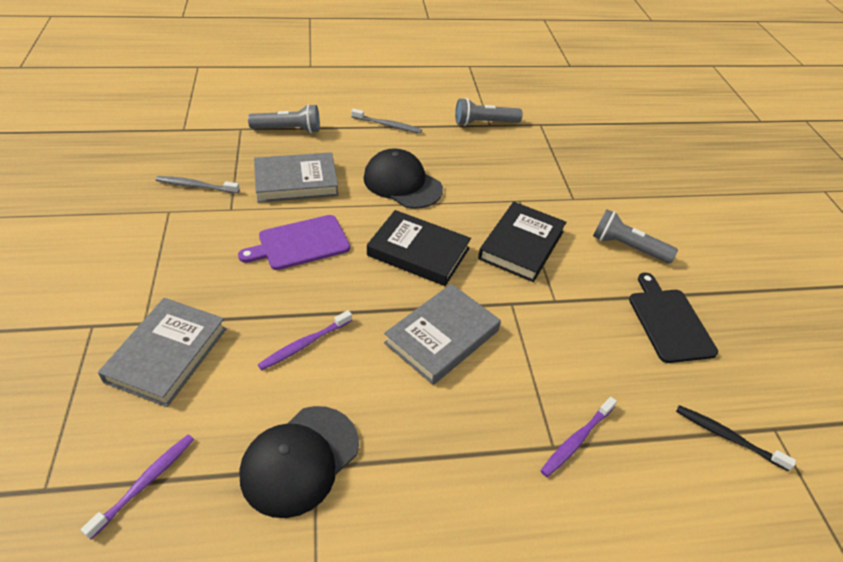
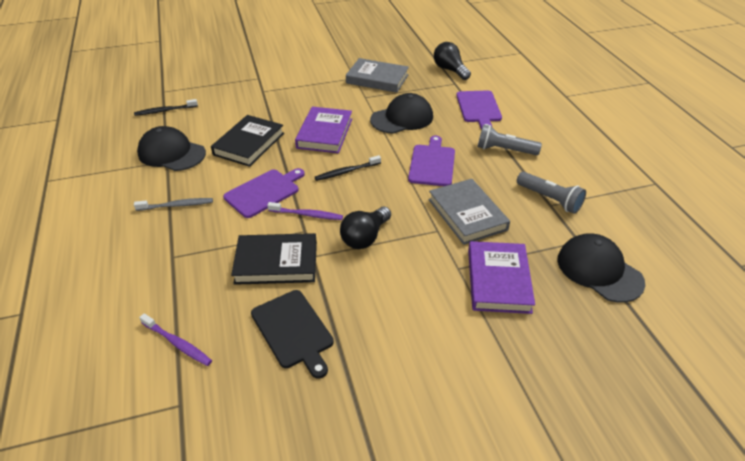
black cap: [240,406,359,518] [363,148,443,209] = 2 -> [137,126,206,171] [370,93,433,134] [558,233,645,303] = 3
black light bulb: none = 0 -> [340,207,391,249] [434,42,471,80] = 2
black toothbrush: [676,405,796,471] = 1 -> [134,99,198,116] [315,155,381,181] = 2
grey book: [98,298,227,407] [254,152,339,203] [384,284,501,385] = 3 -> [346,58,409,93] [428,179,510,245] = 2
grey flashlight: [248,104,320,133] [455,98,523,126] [593,209,678,264] = 3 -> [477,124,542,155] [517,172,586,214] = 2
grey toothbrush: [155,176,240,194] [351,108,422,134] = 2 -> [134,198,213,211] = 1
purple book: none = 0 -> [295,107,352,153] [468,241,535,314] = 2
purple cutting board: [238,215,350,270] = 1 -> [223,168,305,218] [408,136,455,186] [456,90,502,130] = 3
purple toothbrush: [81,435,194,539] [258,310,352,370] [540,397,617,477] = 3 -> [139,313,212,366] [267,202,343,220] = 2

